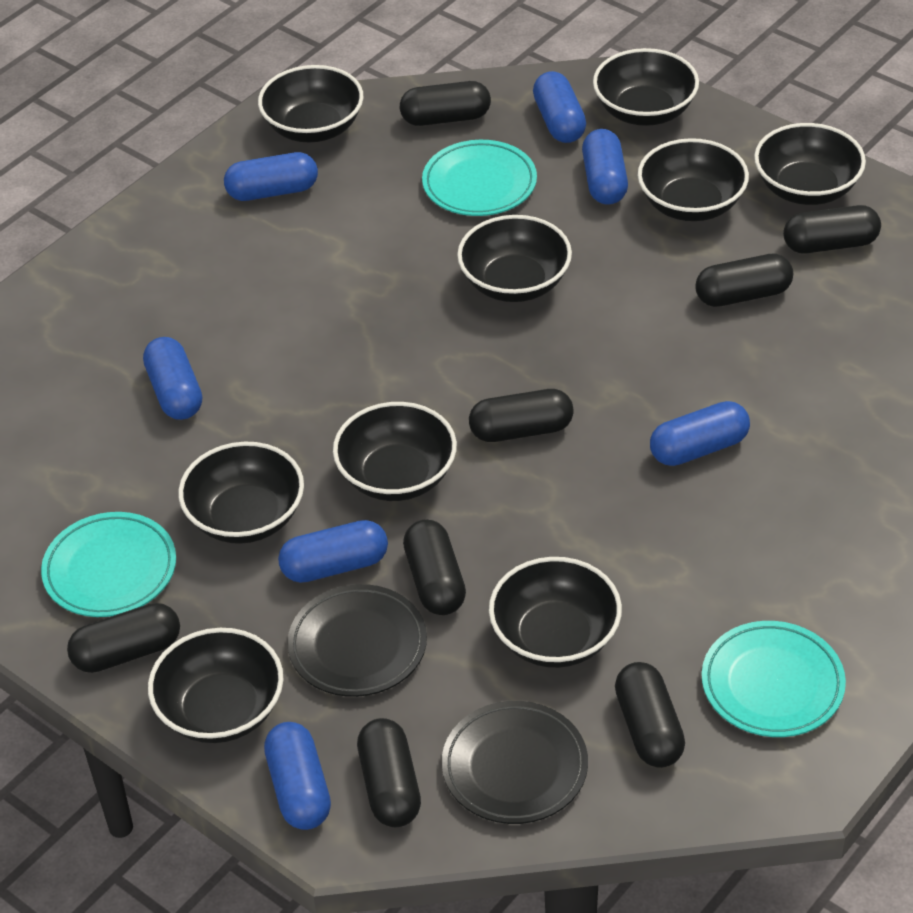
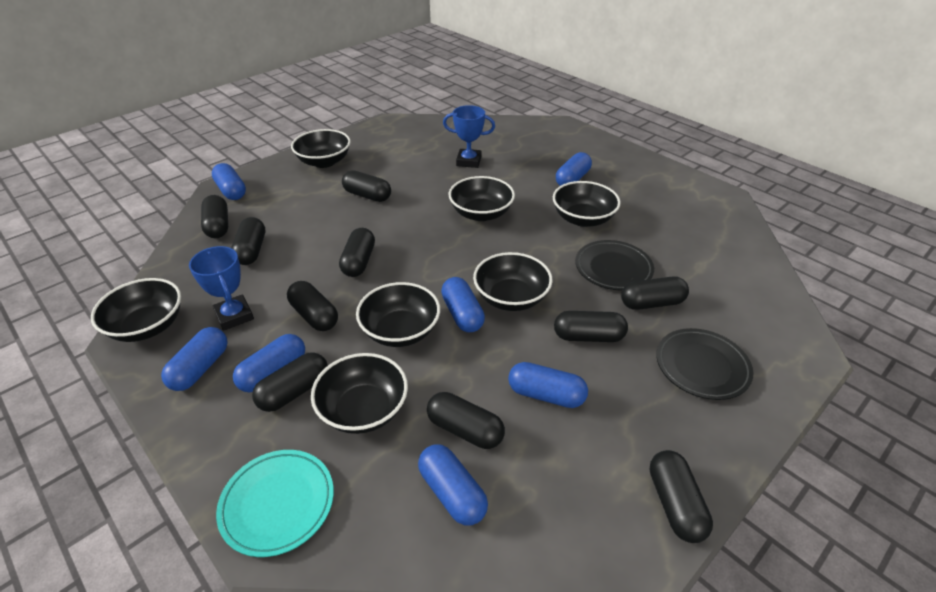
black bowl: [148,628,283,743] [178,442,304,544] [258,65,364,143] [333,402,457,501] [457,215,572,302] [489,557,622,668] [593,48,699,126] [637,138,749,221] [754,123,866,205] = 9 -> [91,278,181,342] [291,129,351,168] [311,353,408,434] [356,282,440,347] [449,176,515,221] [473,252,553,311] [553,181,621,227] = 7
black capsule: [67,603,180,673] [357,718,421,827] [400,81,491,126] [403,519,466,615] [469,389,574,442] [615,662,685,768] [695,253,793,307] [783,205,881,253] = 8 -> [201,195,228,238] [231,217,265,265] [252,352,328,412] [287,281,338,331] [339,228,375,277] [342,171,391,202] [427,392,505,449] [554,311,628,342] [621,276,689,310] [649,450,713,543] = 10
blue trophy: none = 0 -> [189,246,254,331] [443,105,495,168] = 2
turquoise plate: [41,512,176,617] [422,140,537,216] [702,621,846,737] = 3 -> [216,450,334,557] = 1

